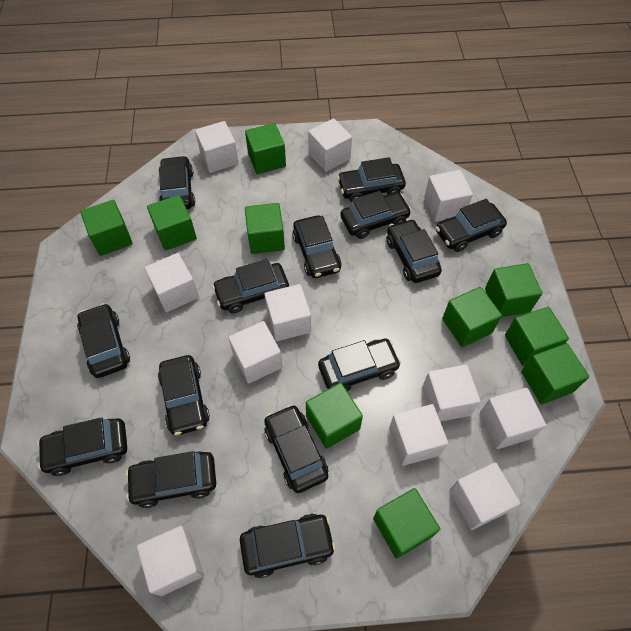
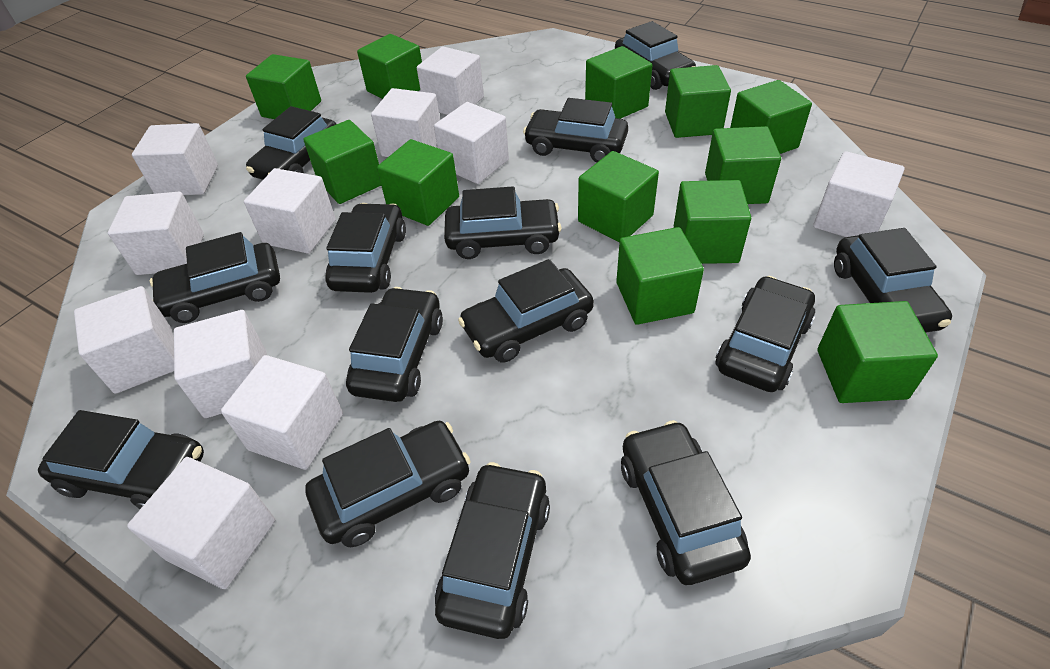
green cube: [80,200,133,256] [147,195,197,251] [245,123,286,174] [245,203,285,254] [306,383,363,449] [373,488,440,559] [442,287,502,347] [485,263,542,317] [505,307,569,366] [521,343,589,405] = 10 -> [246,54,321,119] [303,120,381,204] [357,34,422,99] [377,139,459,226] [578,151,659,242] [585,46,653,119] [616,227,704,325] [665,65,731,138] [674,180,751,264] [705,126,781,204] [730,80,812,154] [817,301,938,403] = 12

